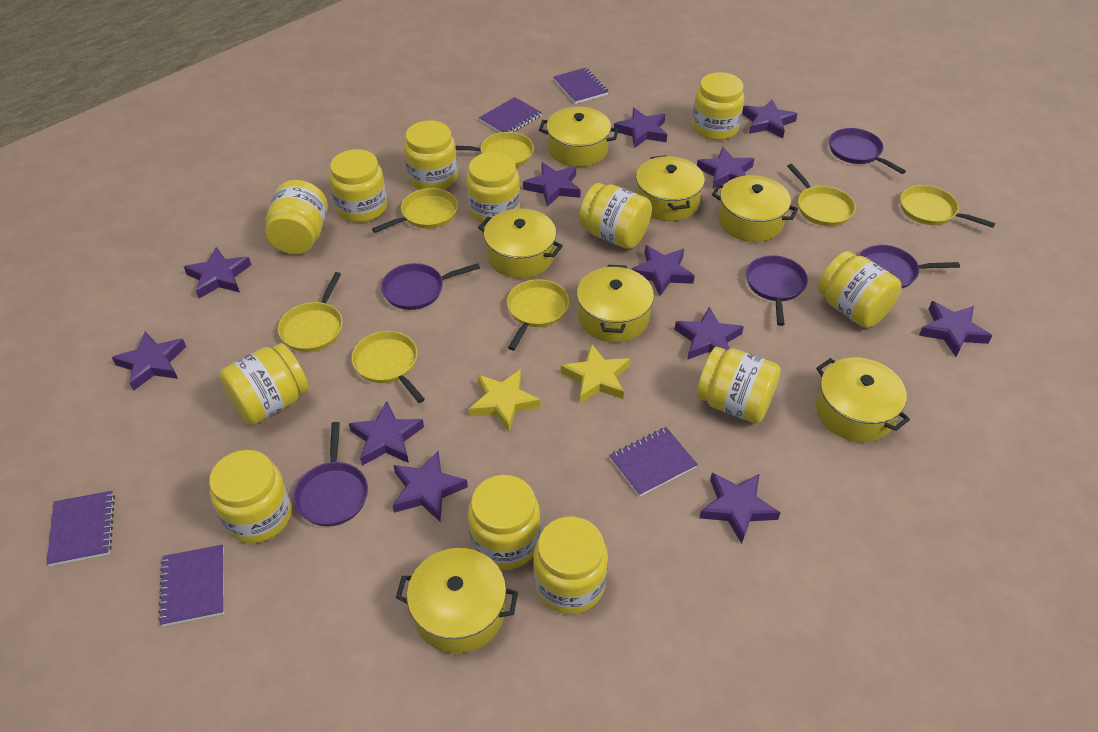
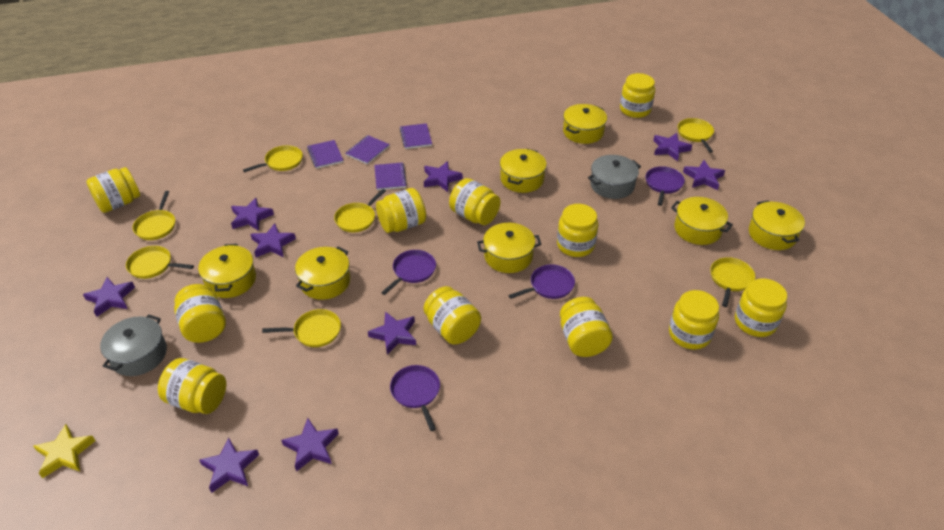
grey pot: none = 0 -> [100,314,167,376] [588,155,641,199] = 2
purple notebook: [46,491,115,566] [158,545,224,626] [479,97,542,133] [554,68,609,104] [609,427,698,497] = 5 -> [307,140,343,168] [346,135,390,164] [374,162,407,190] [400,123,432,149] = 4
purple pan: [293,422,368,526] [381,263,480,310] [746,255,808,326] [829,128,906,174] [859,245,960,289] = 5 -> [381,250,436,295] [390,365,440,431] [508,264,575,299] [646,166,685,206] = 4
purple star: [112,331,186,391] [184,247,251,298] [349,401,424,466] [392,451,468,521] [523,162,581,207] [614,108,667,148] [631,245,695,296] [675,307,744,360] [697,147,754,189] [699,473,781,544] [742,99,798,138] [919,301,992,357] = 12 -> [83,277,135,317] [199,437,259,493] [231,198,274,231] [250,223,296,257] [281,418,339,472] [368,311,416,355] [424,161,463,192] [653,133,692,161] [683,160,725,190] = 9
yellow jar: [209,450,292,543] [219,343,309,425] [265,180,328,254] [329,149,387,223] [404,120,458,190] [466,152,520,224] [468,475,541,570] [533,517,608,614] [579,183,652,249] [692,72,744,140] [696,347,781,423] [818,251,902,328] = 12 -> [86,167,140,213] [158,358,226,414] [174,284,226,343] [376,188,426,233] [424,286,481,344] [449,178,500,225] [557,204,598,257] [560,297,613,357] [620,73,655,118] [669,290,719,349] [735,278,787,337] = 11
yellow star: [469,369,541,432] [561,343,630,403] = 2 -> [33,424,96,478] = 1

